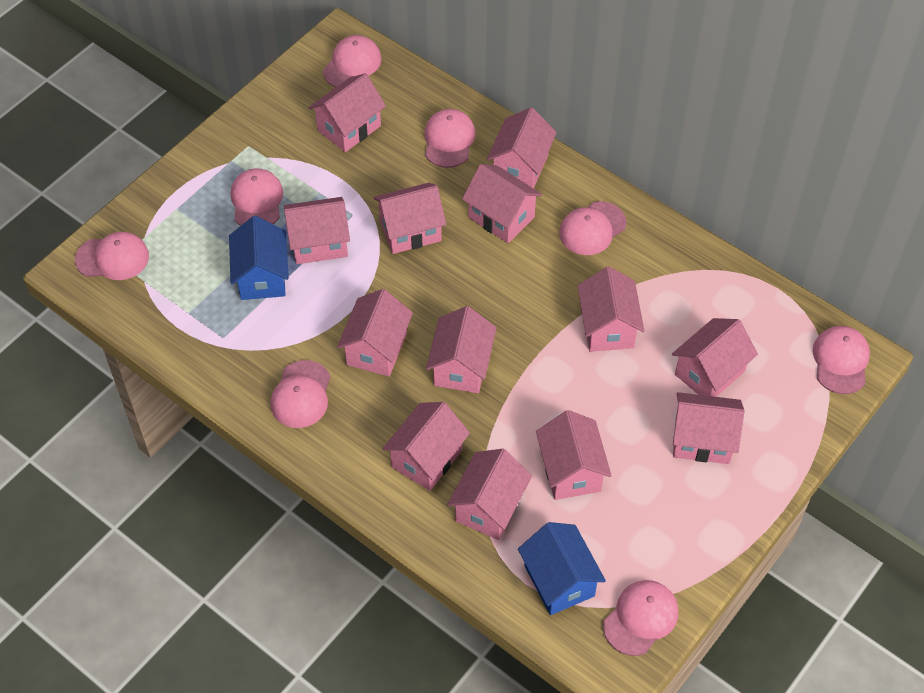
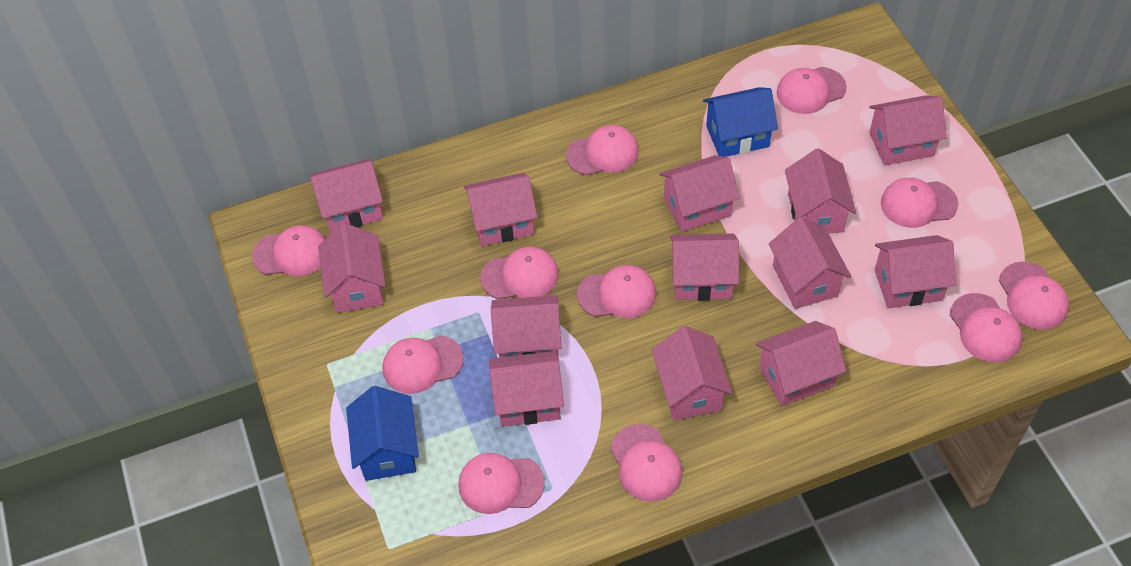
pink cap: [75,232,149,280] [231,168,283,226] [270,360,330,428] [323,35,382,87] [424,109,475,168] [559,201,626,255] [603,580,678,656] [813,326,870,394] = 8 -> [252,225,326,276] [383,335,463,394] [458,453,545,514] [481,247,559,300] [566,125,639,176] [577,265,656,318] [610,424,683,501] [776,67,847,114] [881,178,958,228] [950,293,1022,362] [999,262,1069,330] = 11

